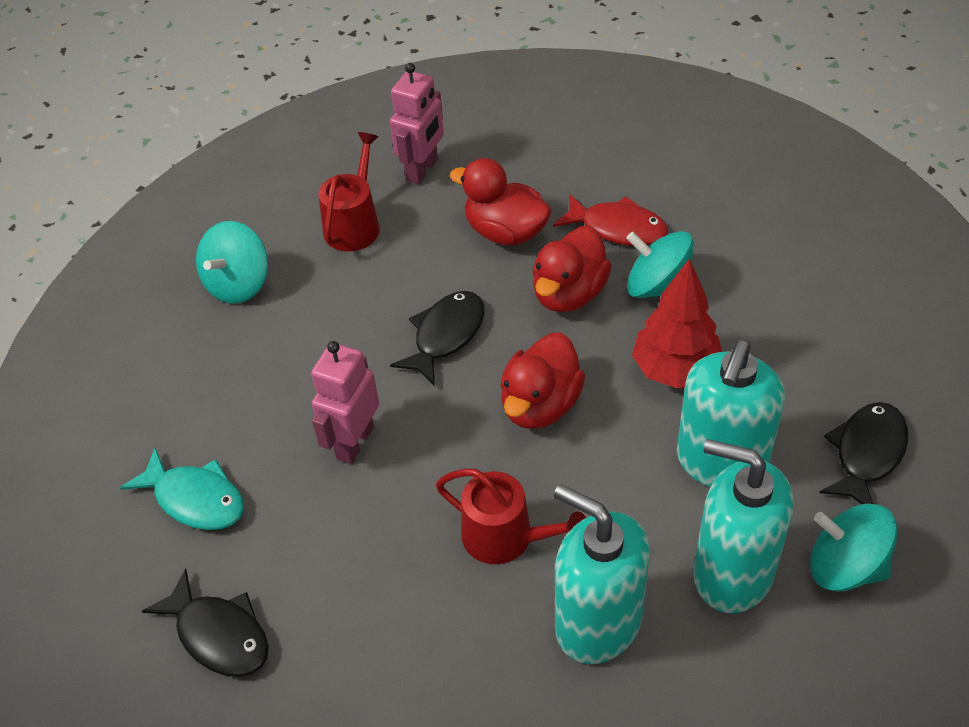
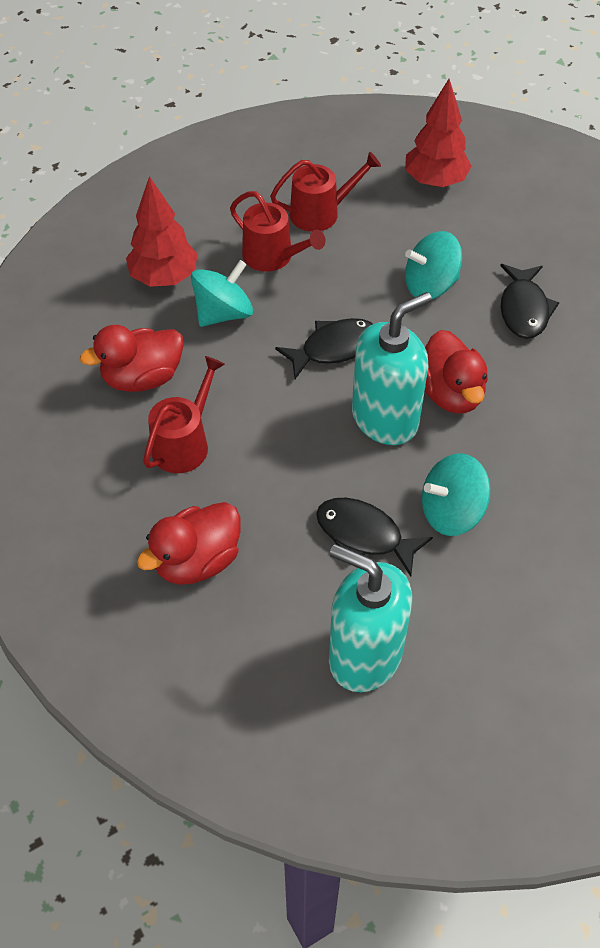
pink robot: [311,341,379,464] [390,63,444,184] = 2 -> none = 0
red fish: [553,193,668,246] = 1 -> none = 0
red tree: [632,259,722,388] = 1 -> [126,176,198,287] [405,79,472,187] = 2
red watering can: [318,132,380,252] [436,469,586,564] = 2 -> [143,356,225,473] [230,191,325,272] [270,152,381,232] = 3
turquoise fish: [120,448,244,530] = 1 -> none = 0
turquoise soap dispenser: [554,484,650,664] [677,340,785,487] [693,439,793,613] = 3 -> [329,544,412,692] [352,292,432,445] = 2

